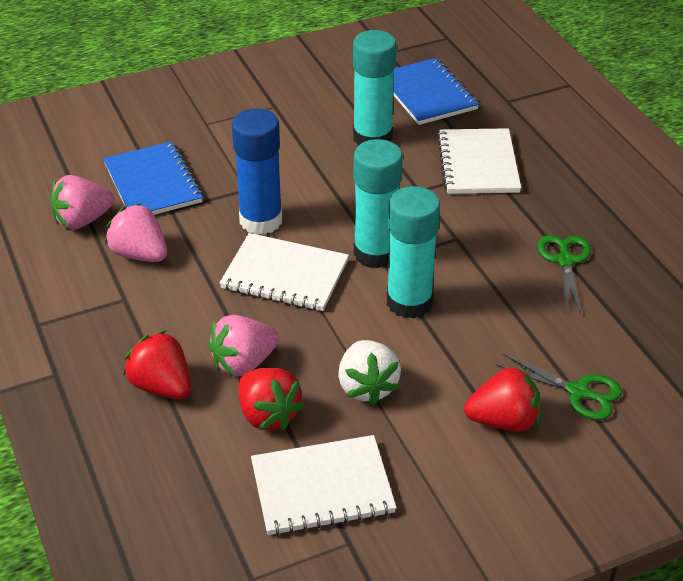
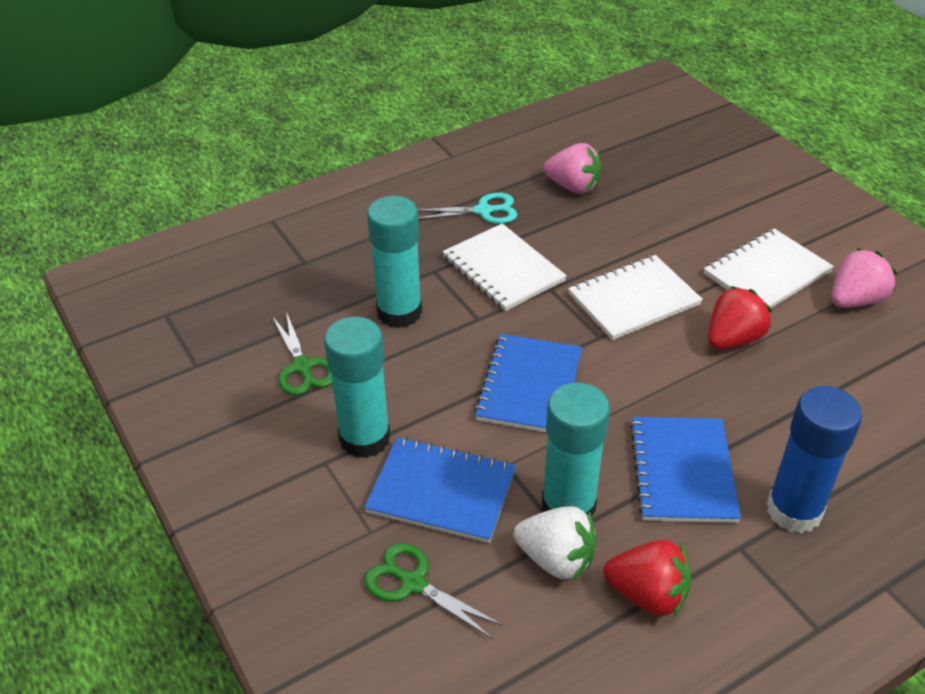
blue notebook: [103,141,203,215] [393,58,479,125] = 2 -> [364,437,516,543] [474,334,582,433] [630,417,741,523] = 3
pink strawberry: [50,175,114,230] [105,203,167,262] [208,315,279,376] = 3 -> [544,143,602,194] [832,248,897,308] = 2
red strawberry: [124,331,191,399] [239,368,304,430] [464,366,540,431] = 3 -> [603,540,691,616] [708,286,772,350] = 2
turquoise scissors: none = 0 -> [418,193,518,224] = 1

